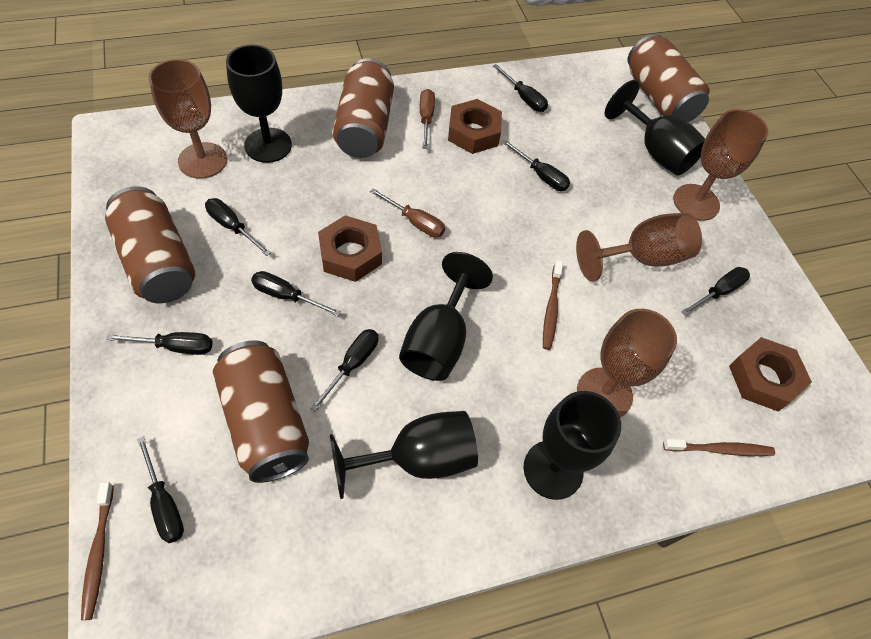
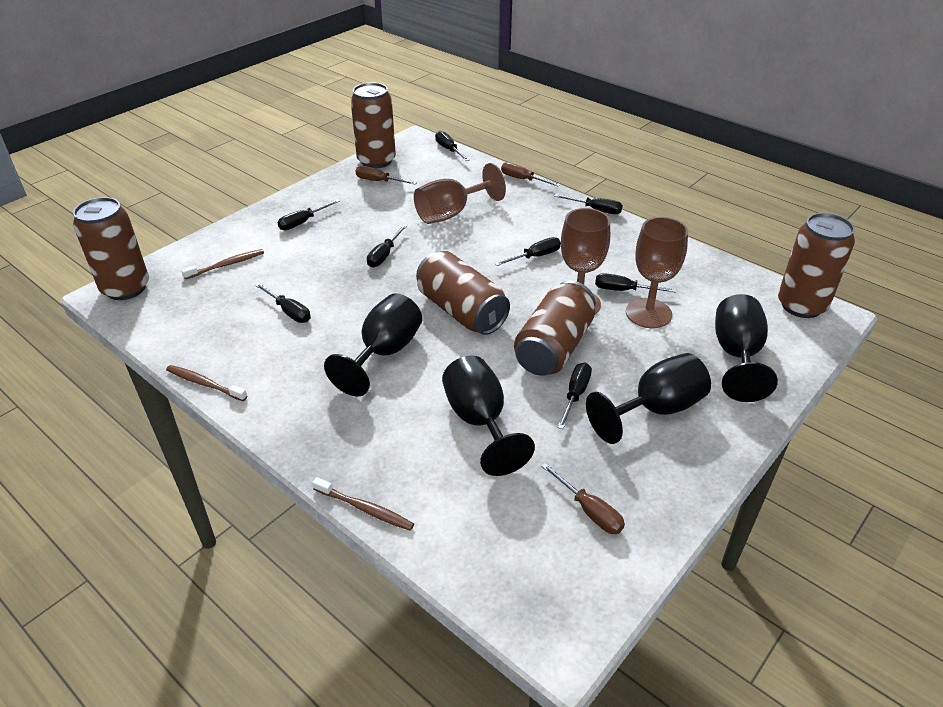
black goblet: [226,44,292,163] [330,411,478,499] [399,252,493,381] [524,391,621,500] [605,80,705,175] = 5 -> [324,293,422,396] [442,355,535,476] [586,353,711,444] [715,294,778,402] = 4
brown can: [105,186,196,303] [213,340,309,483] [332,58,394,158] [627,34,709,122] = 4 -> [73,197,149,300] [351,82,396,169] [416,251,510,335] [514,281,596,376] [778,213,855,318] = 5
brown goblet: [148,59,227,179] [576,213,702,282] [577,309,677,417] [673,109,768,221] = 4 -> [414,163,506,224] [561,208,610,314] [626,217,688,328] = 3
brown nut: [318,215,382,282] [448,99,502,154] [729,337,812,411] = 3 -> none = 0
brown screwdriver: [370,188,445,237] [420,89,435,149] = 2 -> [355,166,417,184] [501,162,561,187] [541,463,625,534] = 3

